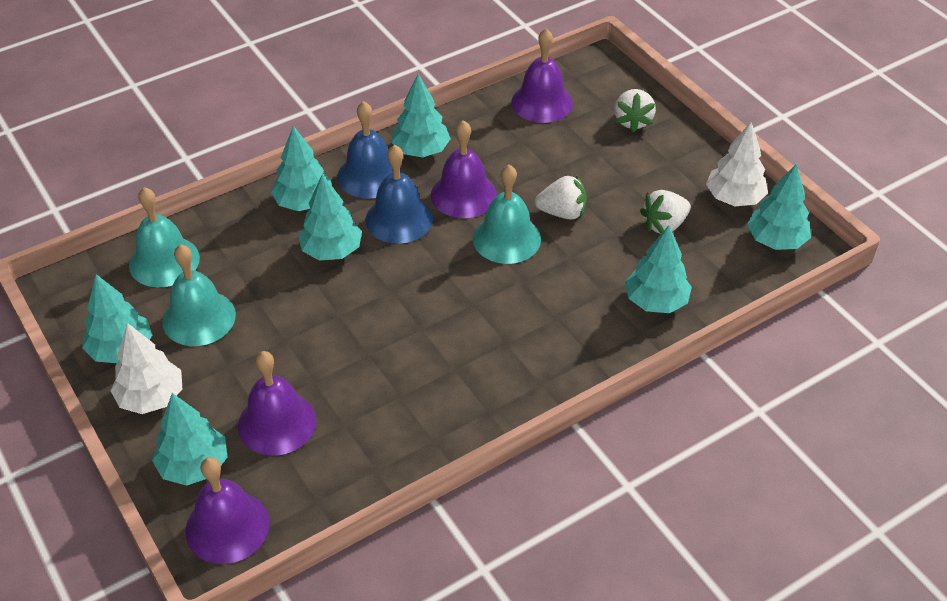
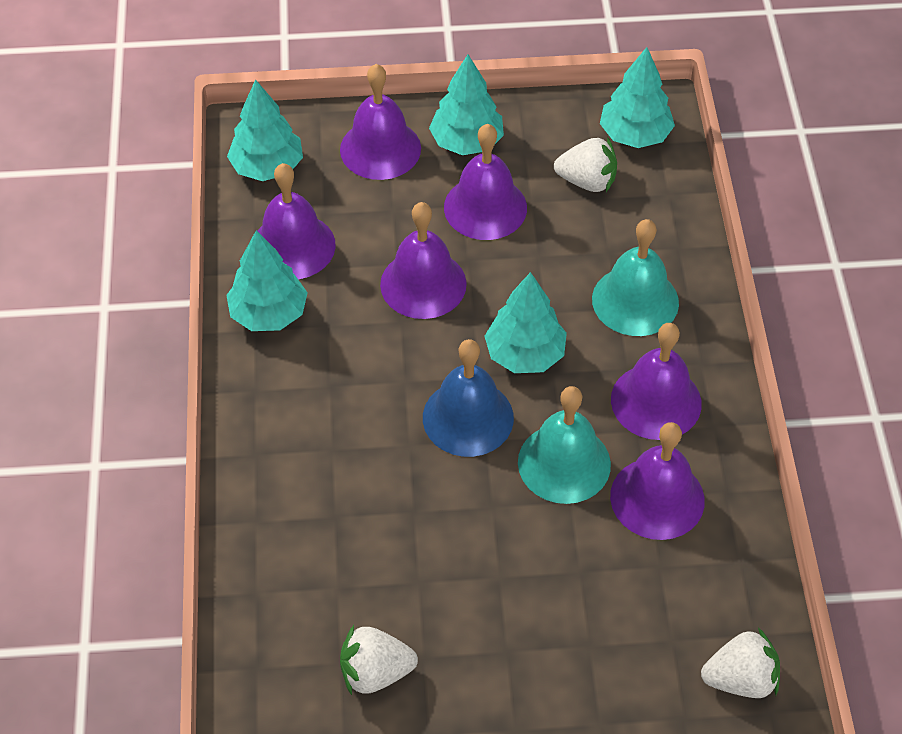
blue bell: [337,101,402,199] [365,145,433,244] = 2 -> [423,339,514,457] = 1
purple bell: [186,457,270,564] [238,351,316,456] [431,120,497,218] [511,29,573,123] = 4 -> [257,163,336,279] [340,64,421,180] [380,202,467,319] [444,124,527,240] [610,422,705,540] [611,323,702,440] = 6
turquoise bell: [129,187,200,288] [162,244,236,346] [473,165,541,264] = 3 -> [518,386,611,504] [592,219,679,336] = 2
turquoise tree: [82,274,152,363] [152,393,227,486] [271,126,332,211] [298,174,362,261] [391,74,451,157] [625,226,692,313] [747,164,811,250] = 7 -> [226,230,308,331] [227,79,303,181] [429,55,504,155] [484,272,567,373] [600,47,675,148] = 5
white tree: [111,323,182,414] [706,122,768,206] = 2 -> none = 0

